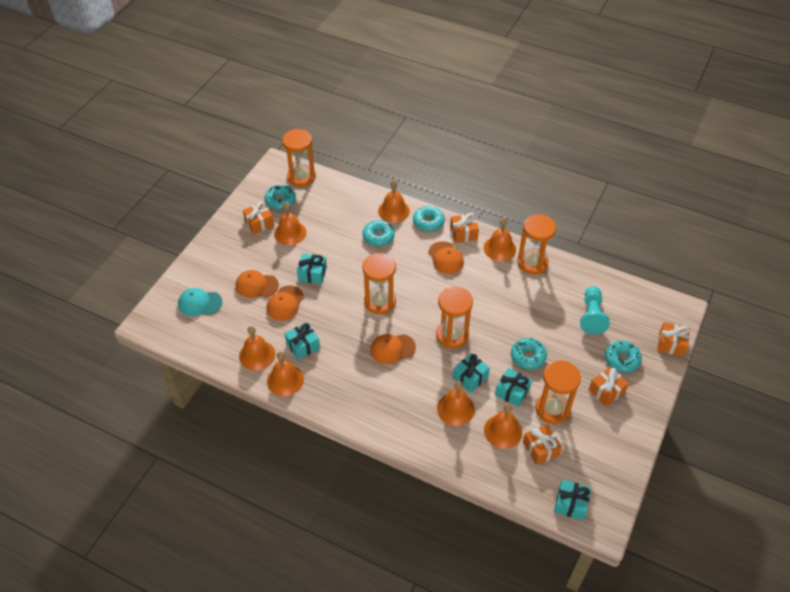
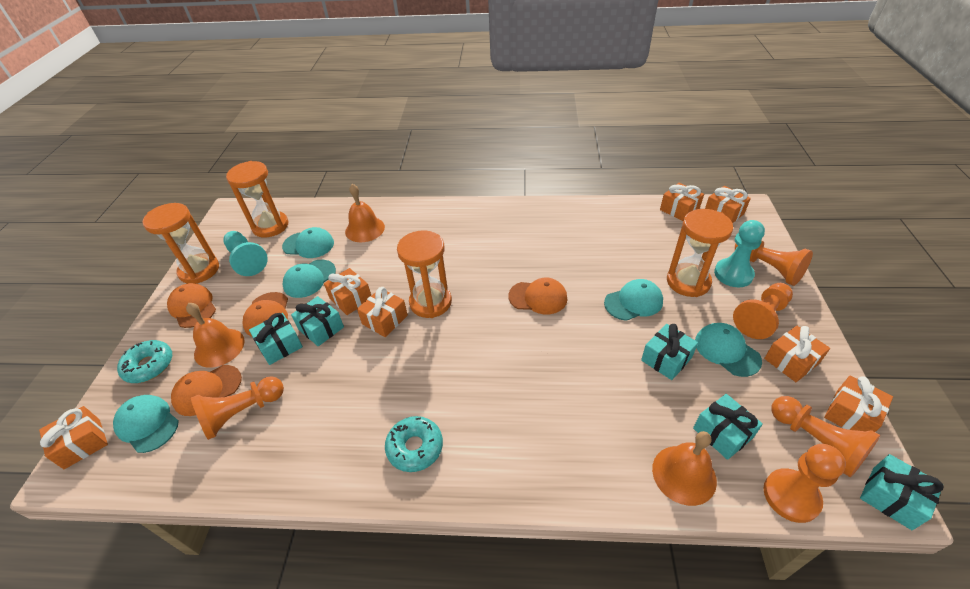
orange bell: [239,326,275,371] [267,352,304,396] [274,202,307,246] [378,180,410,223] [437,381,475,426] [484,218,516,261] [484,403,522,449] = 7 -> [186,303,245,368] [345,184,385,242] [652,431,717,506] = 3
orange gift: [243,202,274,235] [450,213,479,243] [523,424,562,465] [589,367,629,407] [657,322,690,357] = 5 -> [39,406,108,469] [324,268,371,315] [357,287,408,337] [660,183,704,221] [705,186,751,223] [764,326,830,382] [824,375,893,432] = 7
orange hourglass: [282,129,316,187] [363,253,396,314] [436,287,473,348] [517,214,556,274] [535,360,581,424] = 5 -> [143,203,219,284] [226,161,288,238] [397,230,452,318] [667,209,733,297] = 4
orange pawn: none = 0 -> [191,376,284,440] [733,283,793,339] [735,241,813,286] [763,444,846,523] [771,396,880,477] = 5
turquoise cap: [178,288,222,316] = 1 -> [113,395,179,453] [282,227,334,258] [283,260,336,298] [604,279,663,321] [695,323,762,377] = 5
turquoise donut: [265,185,296,210] [363,220,395,246] [413,206,445,232] [511,338,547,370] [605,341,642,373] = 5 -> [117,340,172,383] [385,416,443,472] = 2
turquoise pawn: [580,286,610,334] = 1 -> [223,231,268,276] [714,220,765,287] = 2

